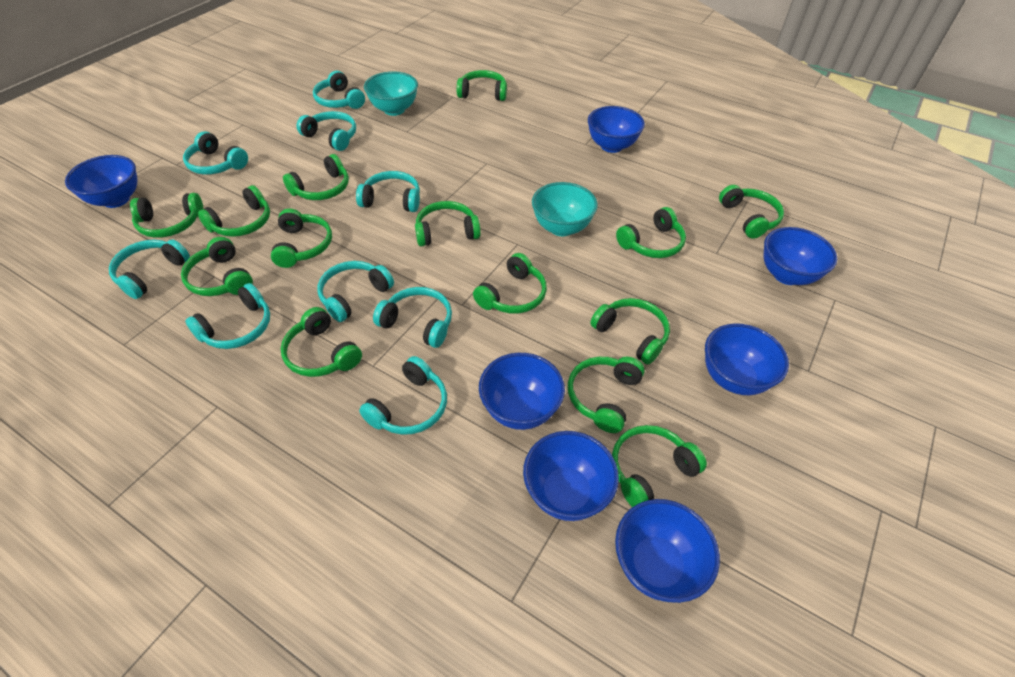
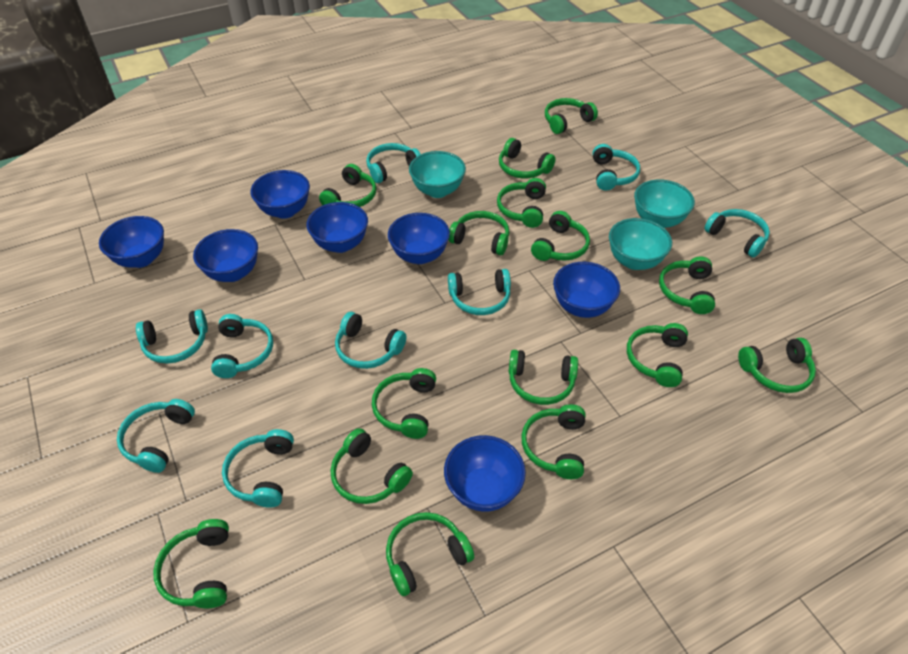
green headphones: [130,193,203,238] [181,237,253,296] [198,185,270,237] [271,208,332,268] [281,307,362,377] [283,154,349,200] [415,201,481,246] [457,70,507,101] [473,253,547,314] [568,357,645,433] [590,298,670,364] [612,425,707,507] [616,207,686,258] [719,185,784,239] = 14 -> [153,519,229,608] [319,164,376,207] [331,428,413,504] [372,368,436,439] [386,512,474,596] [449,211,509,255] [497,178,546,228] [499,138,556,178] [509,350,578,405] [521,404,586,479] [531,211,590,261] [545,98,598,134] [627,323,688,387] [659,256,715,314] [738,338,816,393] = 15
turquoise bowl: [364,71,418,116] [532,182,598,236] = 2 -> [409,151,466,198] [609,218,672,270] [634,180,695,228] = 3

